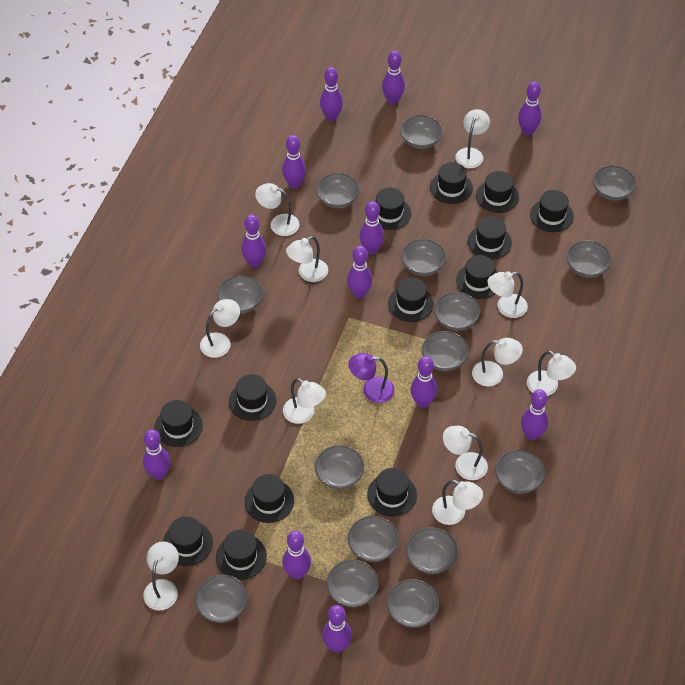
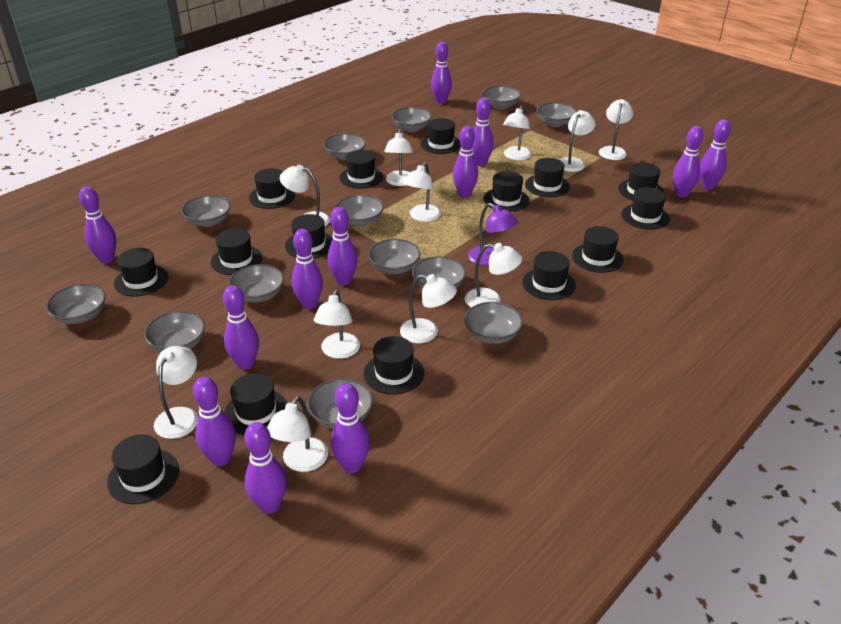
black hat: [155,400,203,447] [162,516,213,566] [216,530,267,580] [229,374,276,421] [245,474,294,523] [368,468,417,516] [374,188,411,230] [388,278,433,322] [430,162,473,204] [456,255,498,299] [468,217,512,260] [476,171,519,213] [530,190,574,232] = 13 -> [107,434,179,504] [114,248,169,296] [211,228,262,275] [224,373,287,435] [249,168,295,209] [285,214,333,259] [339,150,383,189] [364,336,424,395] [421,118,461,154] [483,171,529,212] [522,251,576,300] [525,158,570,197] [572,226,624,273] [618,162,664,200] [621,187,670,230] = 15
grey bowl: [195,574,248,623] [217,275,263,313] [315,445,364,489] [316,173,359,208] [326,560,379,607] [348,516,399,562] [386,579,439,628] [400,115,443,149] [401,239,446,276] [406,527,457,574] [422,331,469,371] [434,292,480,331] [495,450,545,494] [566,240,612,278] [593,165,636,200] = 15 -> [46,284,106,324] [144,311,205,352] [181,195,231,227] [229,264,284,303] [307,378,373,429] [323,133,366,160] [335,195,384,226] [368,239,421,274] [392,107,432,132] [412,256,466,289] [464,302,523,344] [482,86,521,109] [537,102,577,127] = 13

